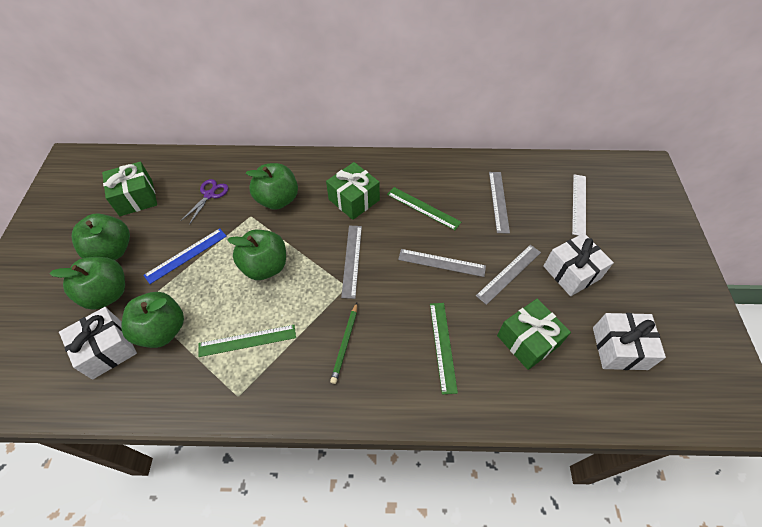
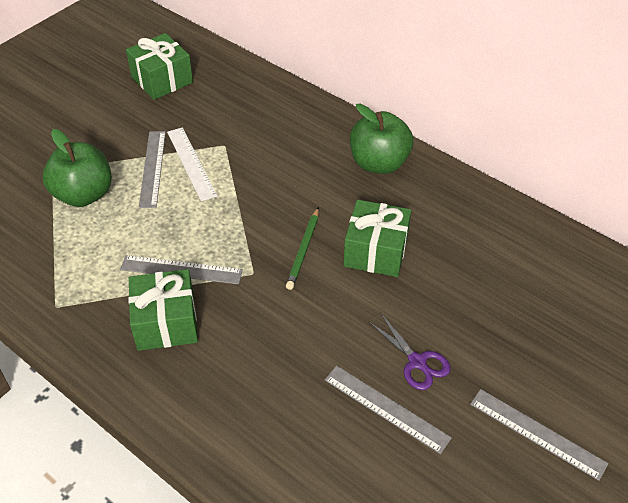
blue ruler: [143,228,227,284] = 1 -> none = 0
green apple: [49,257,125,310] [71,214,130,260] [121,292,184,348] [227,230,286,280] [246,163,298,210] = 5 -> [43,129,112,207] [350,104,413,174] = 2
green ruler: [198,325,296,357] [387,187,461,230] [430,303,458,394] = 3 -> none = 0
white gift: [59,307,137,380] [543,233,614,296] [593,313,666,370] = 3 -> none = 0

